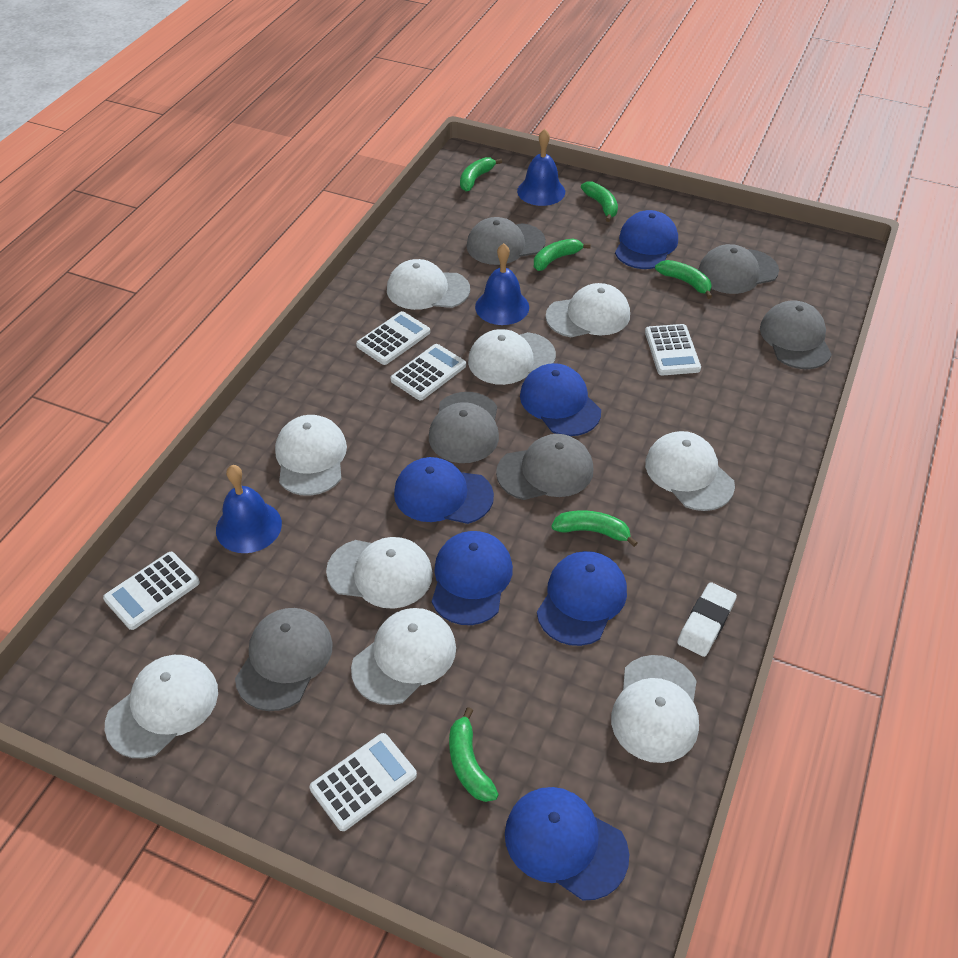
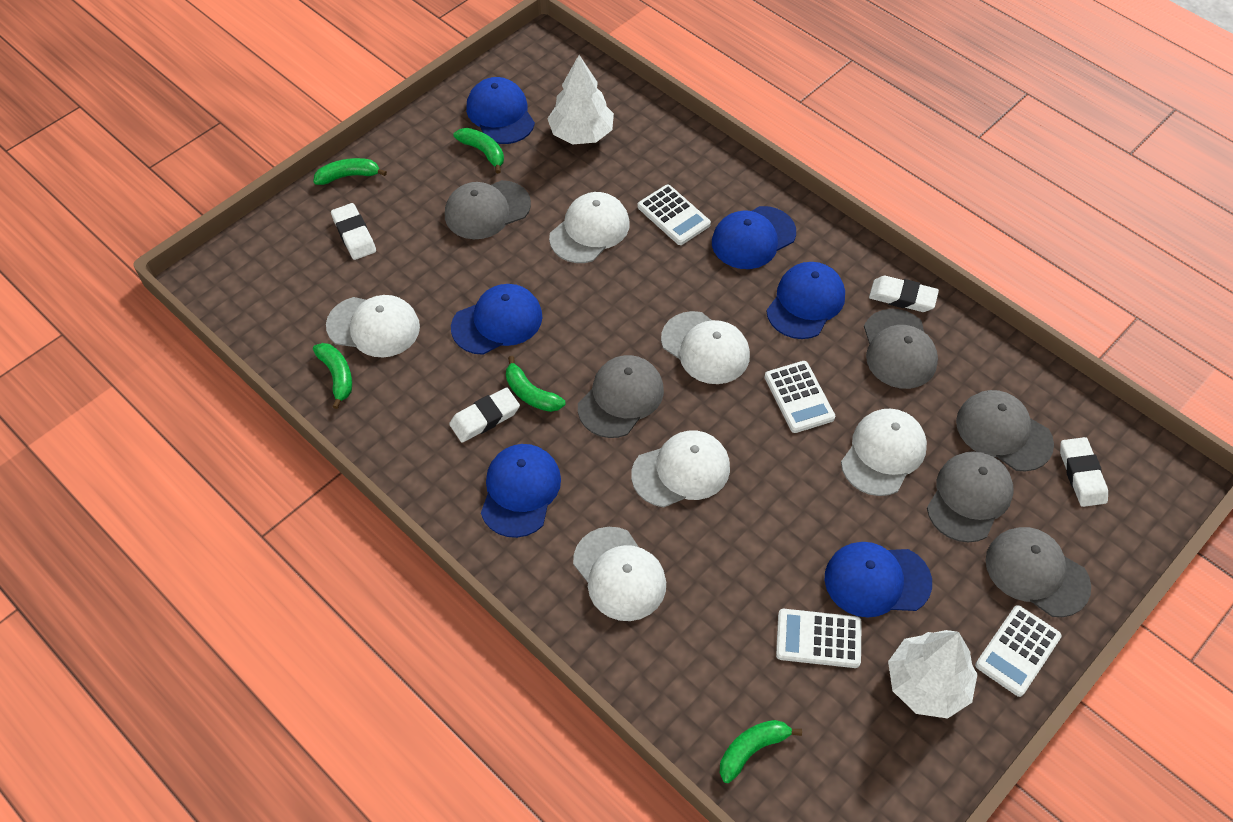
blue bell: [216,465,282,553] [475,243,529,325] [517,129,565,206] = 3 -> none = 0
green banana: [449,707,499,802] [460,157,502,191] [534,238,591,271] [551,510,637,547] [581,181,618,222] [655,260,712,299] = 6 -> [313,158,387,185] [313,343,352,409] [454,128,504,174] [506,356,565,412] [720,720,802,783] = 5
white calculator: [103,552,200,630] [310,733,417,831] [356,311,430,365] [390,344,466,401] [645,324,701,375] = 5 -> [638,185,711,245] [765,361,835,433] [776,609,862,668] [975,605,1062,697] = 4
white cap: [105,655,218,758] [275,415,347,496] [326,537,433,609] [351,608,456,705] [387,259,470,310] [468,329,556,385] [546,283,630,337] [611,655,699,763] [645,431,735,511] = 9 -> [326,295,420,357] [549,192,630,263] [573,527,666,621] [631,431,730,507] [661,311,750,384] [841,409,927,496] = 6
white eraser: [677,582,737,657] = 1 -> [331,203,376,260] [449,387,520,443] [869,276,939,312] [1060,437,1108,507] = 4
white tree: none = 0 -> [548,55,614,144] [888,630,978,719] = 2

